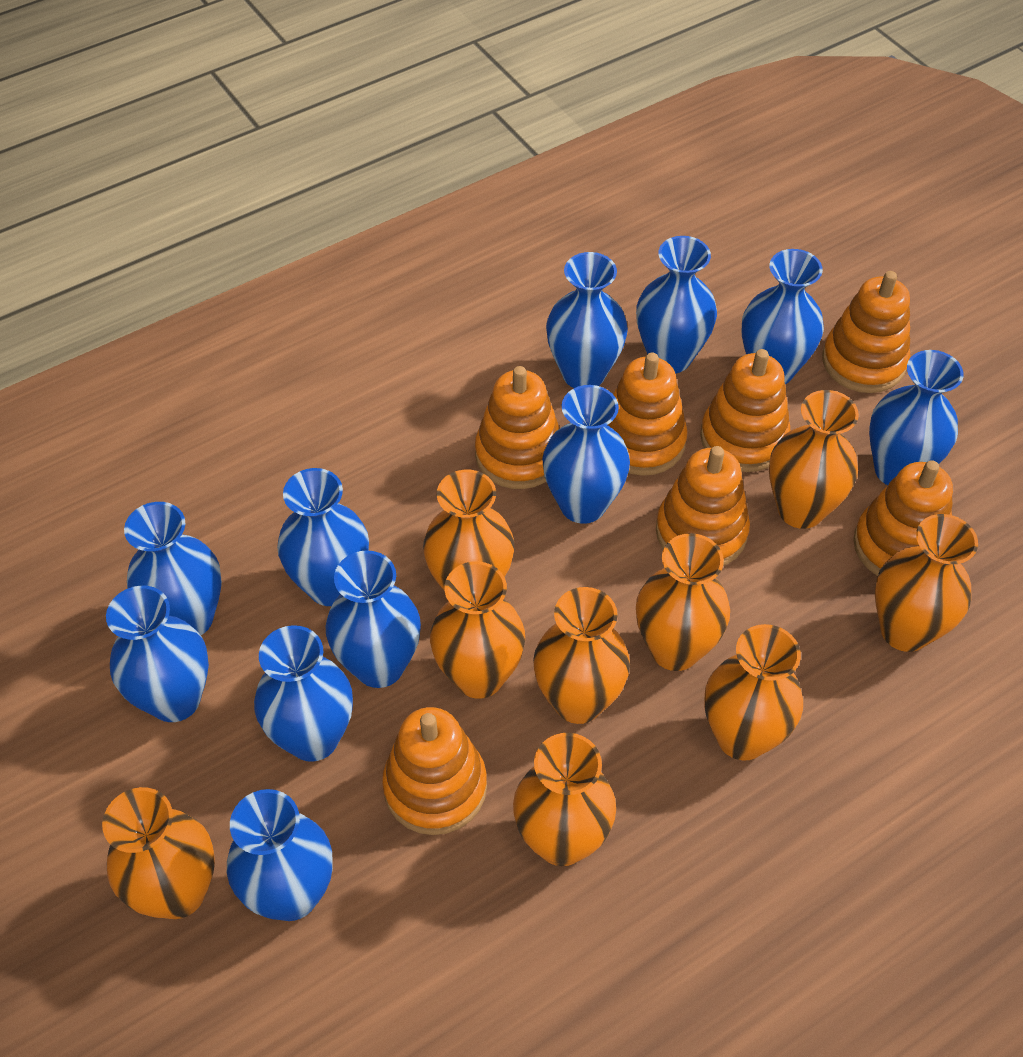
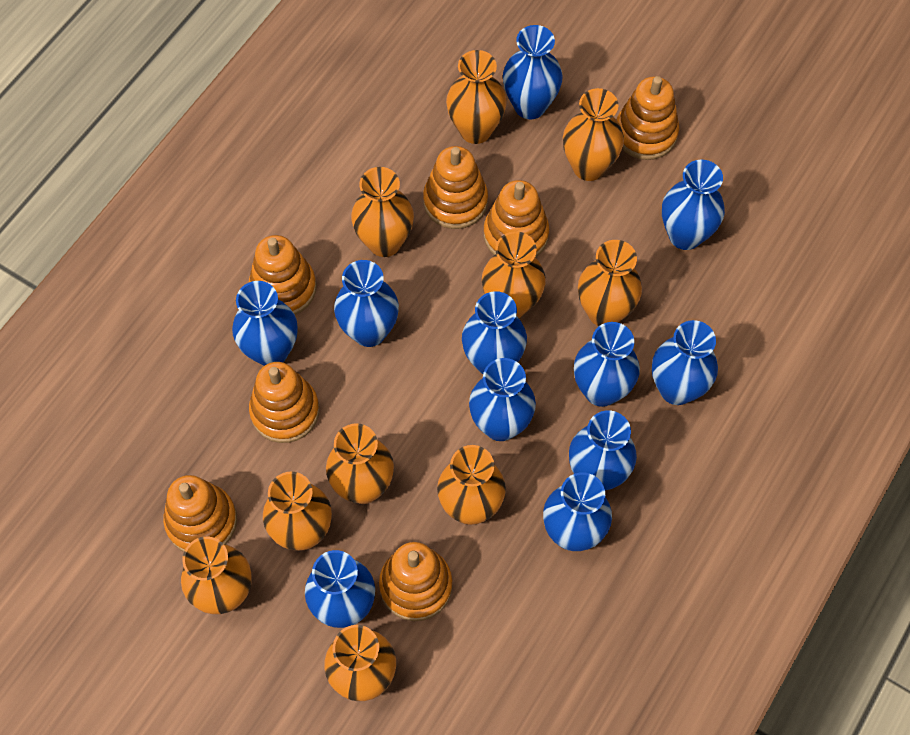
orange vase: [102,787,215,919] [423,470,514,590] [430,561,525,699] [513,733,616,866] [533,587,630,724] [636,533,730,671] [704,624,803,761] [769,390,859,529] [875,514,978,652] = 9 -> [181,537,252,614] [263,472,332,551] [324,625,396,701] [326,423,394,504] [351,167,414,257] [437,445,506,525] [446,50,507,144] [482,231,546,318] [563,88,624,181] [578,240,642,326] = 10

